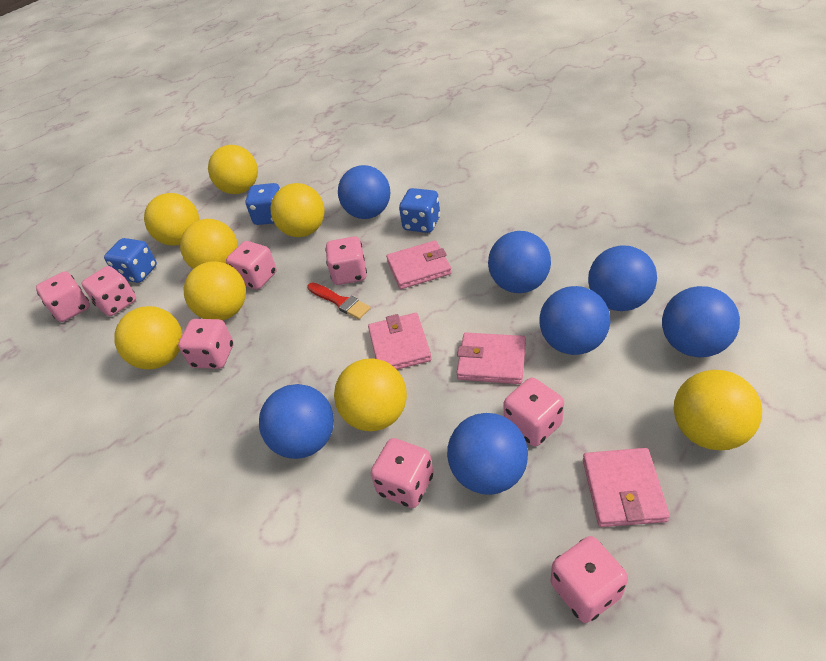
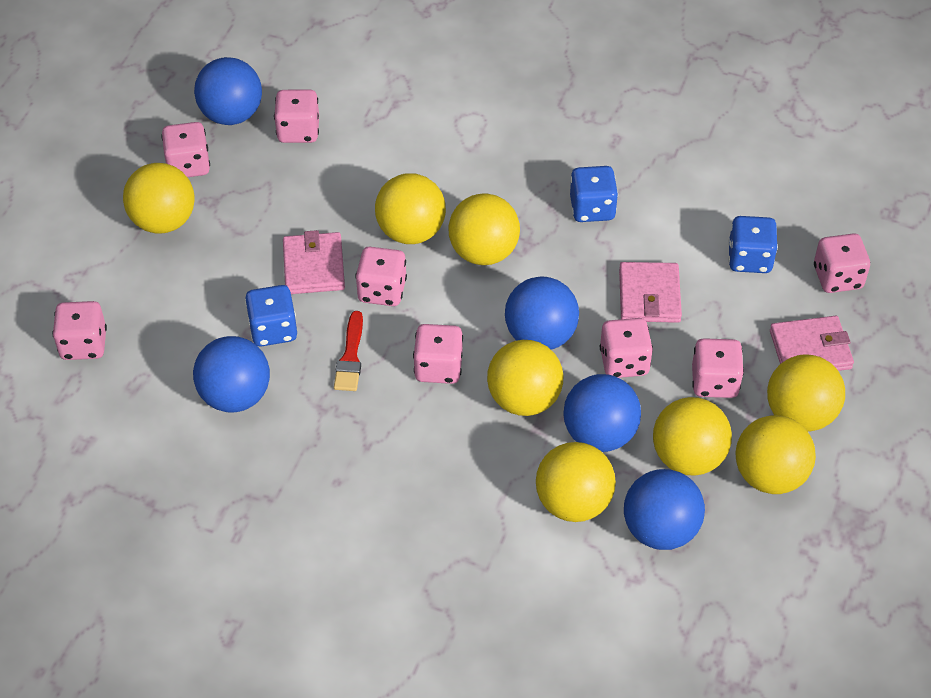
blue ball: [259,384,334,459] [338,165,390,219] [447,413,528,495] [488,231,551,293] [539,286,610,355] [588,245,657,311] [662,286,740,357] = 7 -> [193,336,270,413] [194,57,262,125] [505,277,579,350] [563,374,641,452] [624,469,705,550] = 5
pink wallet: [368,313,432,369] [386,240,452,289] [457,333,526,384] [583,448,670,527] = 4 -> [283,230,345,294] [619,262,682,323] [770,316,854,371] = 3

